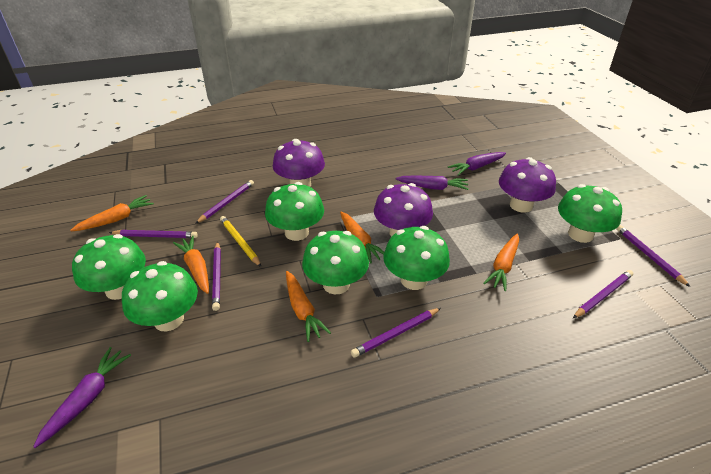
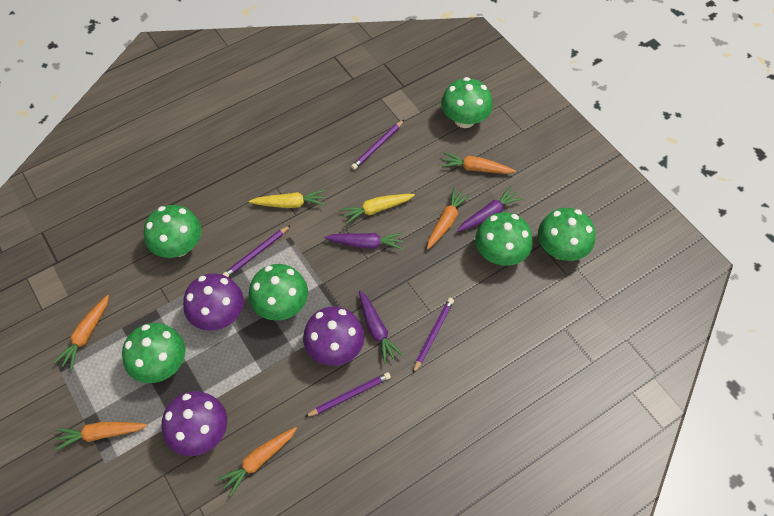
purple pencil: [109,230,198,238] [195,180,254,224] [212,241,221,311] [351,308,441,358] [573,270,633,318] [616,225,690,287] = 6 -> [222,225,291,277] [305,372,391,417] [351,120,404,170] [413,298,454,374] = 4
yellow carrot: none = 0 -> [249,190,326,208] [340,194,415,224] = 2
yellow pencil: [220,216,261,267] = 1 -> none = 0

